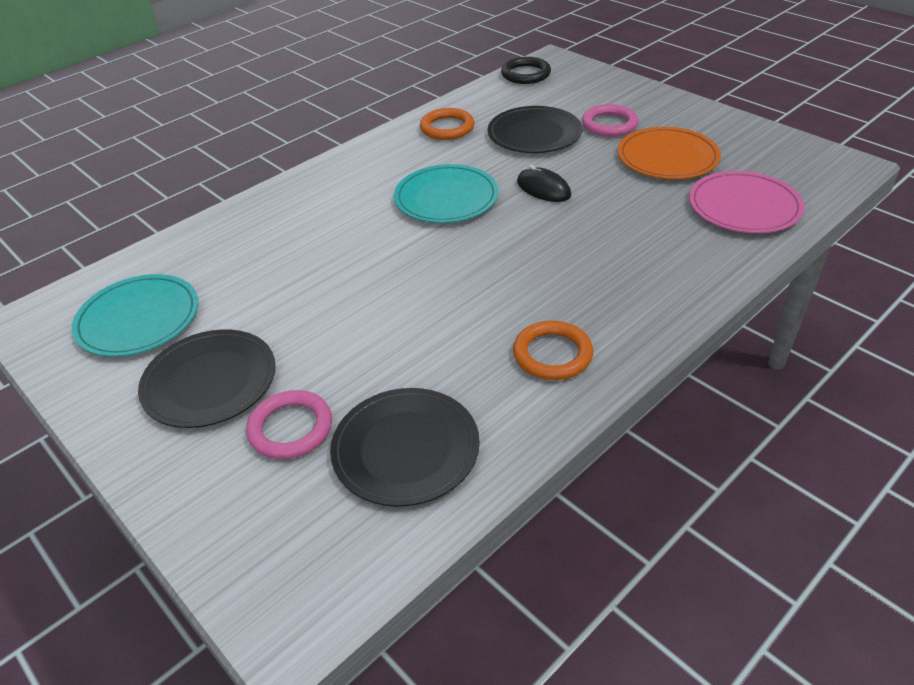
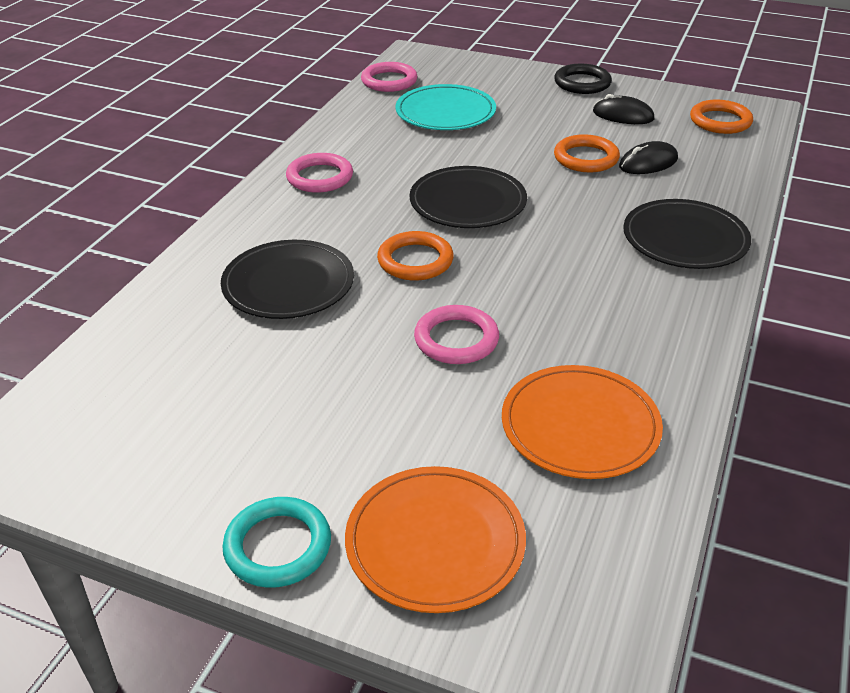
black mouse: [517,165,571,202] = 1 -> [593,94,654,124] [619,141,678,174] = 2
orange plate: [618,127,721,179] = 1 -> [345,466,526,613] [502,365,663,479] = 2
orange ring: [420,108,475,140] [513,320,593,380] = 2 -> [377,231,454,280] [554,134,620,172] [690,100,753,134] = 3
pink plate: [689,171,804,233] = 1 -> none = 0
pink ring: [246,390,332,459] [582,104,638,137] = 2 -> [286,153,353,193] [361,62,418,92] [414,305,499,364] = 3
turquoise plate: [71,274,198,357] [394,164,499,223] = 2 -> [395,84,496,130] = 1
turquoise ring: none = 0 -> [222,497,331,588] = 1

